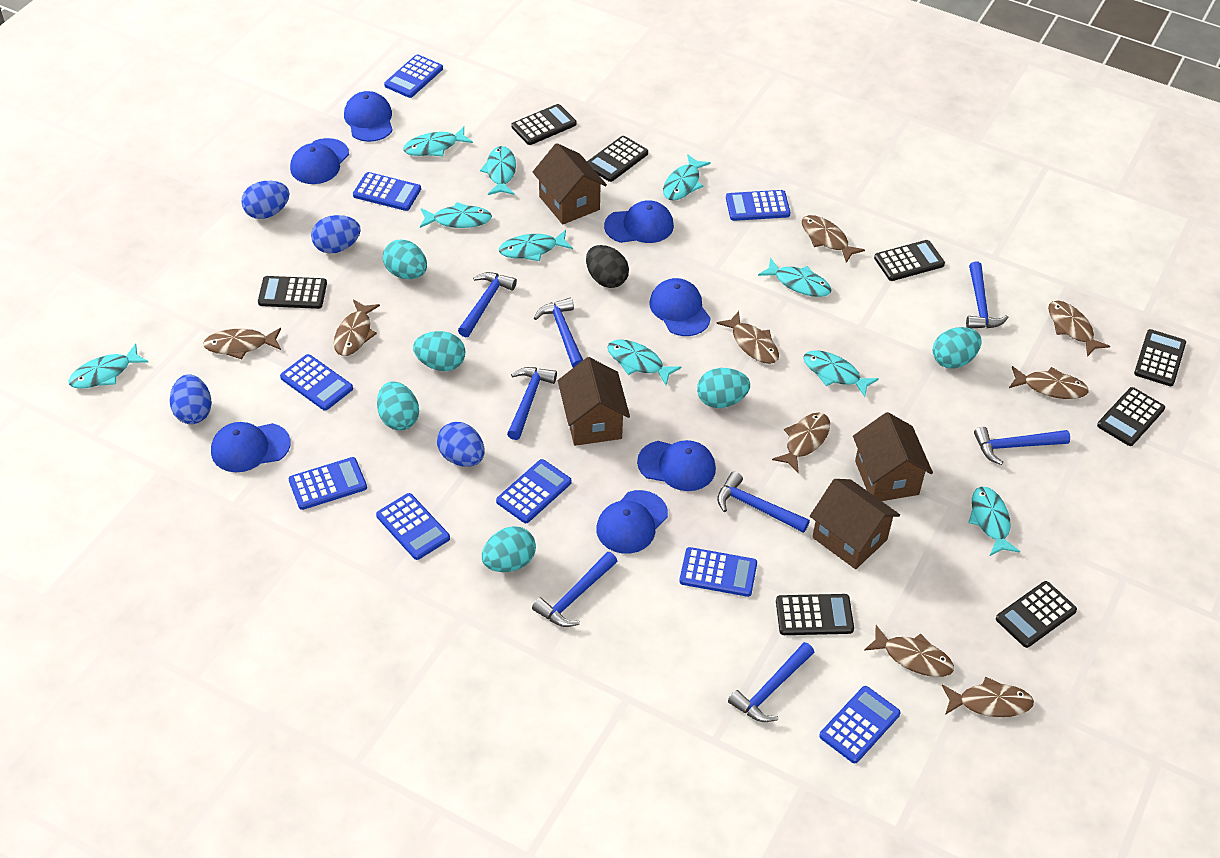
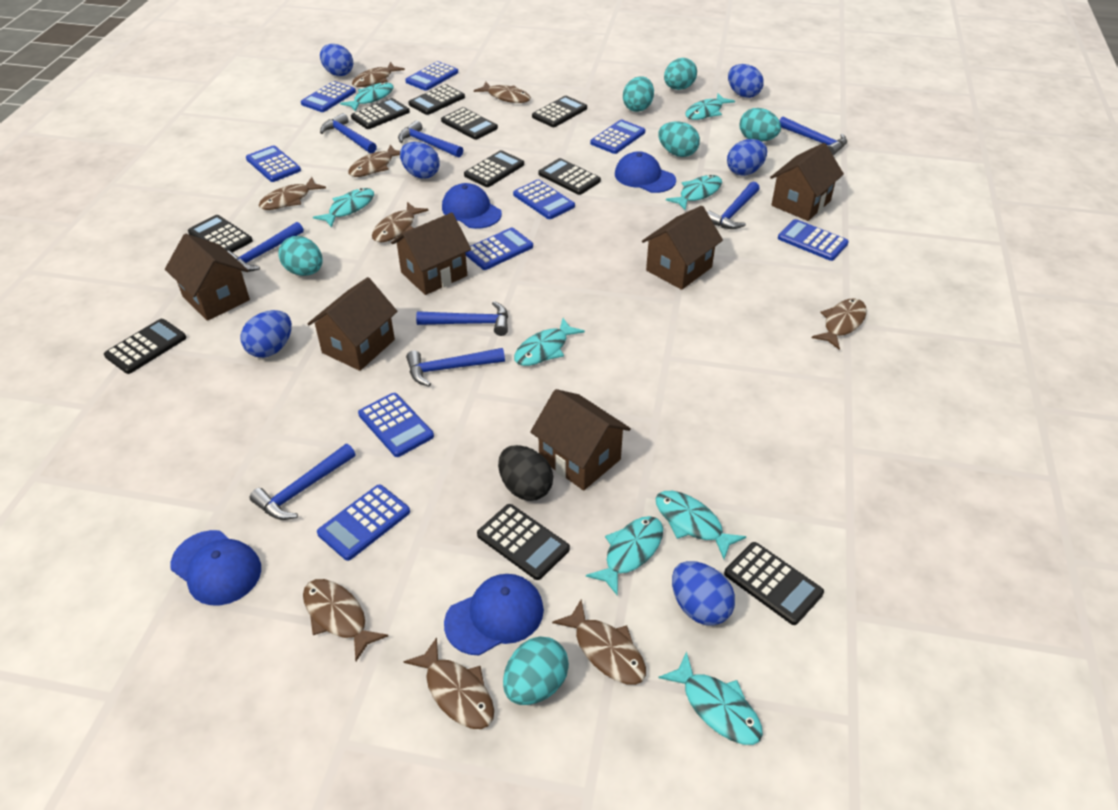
black calculator: [258,276,327,309] [511,104,577,145] [587,136,648,182] [776,594,854,635] [874,240,945,281] [996,581,1077,648] [1097,387,1165,446] [1134,329,1186,386] = 8 -> [104,319,186,374] [188,215,253,253] [351,98,410,129] [408,84,465,115] [441,107,498,140] [464,150,524,187] [477,504,570,580] [532,96,587,127] [538,158,601,195] [724,542,824,625] = 10
blue cap: [211,422,291,472] [290,138,349,184] [344,91,393,142] [596,490,668,554] [604,200,674,243] [637,440,716,491] [649,278,711,336] = 7 -> [171,530,261,605] [442,183,502,229] [444,574,544,655] [615,151,676,193] = 4
blue egg: [170,374,212,424] [242,181,290,219] [311,215,361,254] [437,422,485,467] = 4 -> [241,310,292,358] [320,44,353,76] [400,142,440,179] [672,561,735,626] [727,139,767,176] [728,64,764,98] = 6
brown house: [533,143,607,224] [558,357,630,446] [810,479,900,569] [853,412,933,501] = 4 -> [165,234,250,321] [307,277,397,371] [391,213,471,295] [530,389,631,490] [642,206,723,290] [770,143,844,221] = 6
turquoise fish: [68,344,149,389] [403,126,473,156] [420,202,492,228] [480,146,516,195] [499,230,573,261] [607,340,681,385] [663,154,711,201] [758,258,832,297] [803,350,879,397] [968,487,1020,556] = 10 -> [313,188,374,228] [340,82,394,112] [514,318,585,366] [586,516,663,596] [655,491,746,559] [659,651,763,745] [666,175,722,210] [685,93,735,120] = 8

